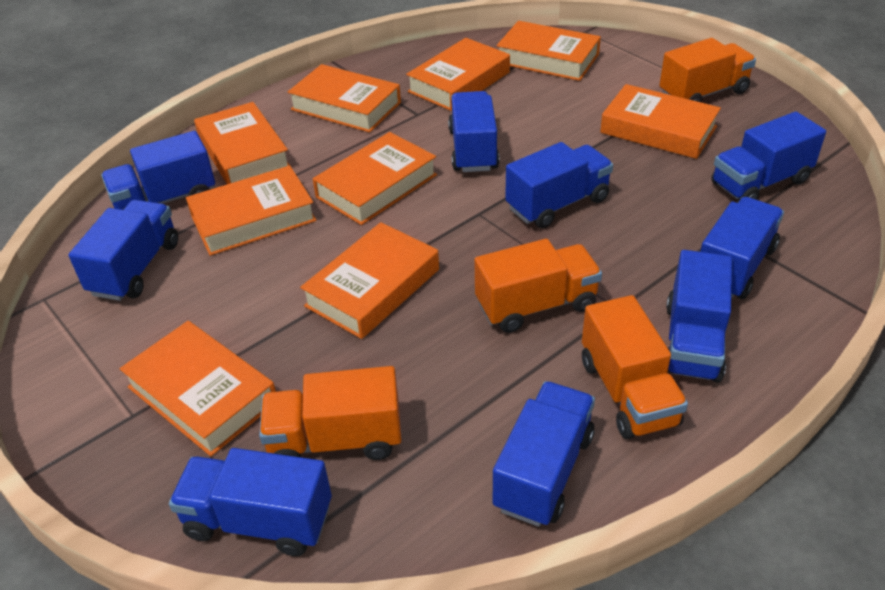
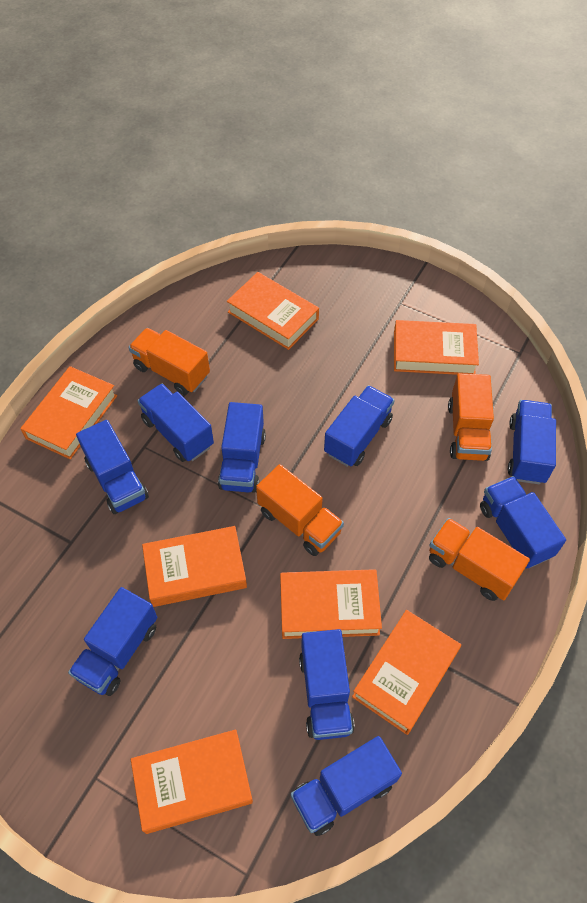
orange book: [120,321,276,456] [186,166,316,256] [194,102,290,184] [288,64,401,132] [300,222,439,339] [313,132,437,225] [406,38,510,111] [496,21,601,81] [600,84,721,159] = 9 -> [20,366,117,459] [131,729,253,834] [142,526,247,607] [227,272,319,350] [280,569,382,639] [352,610,461,735] [394,320,479,375] = 7

